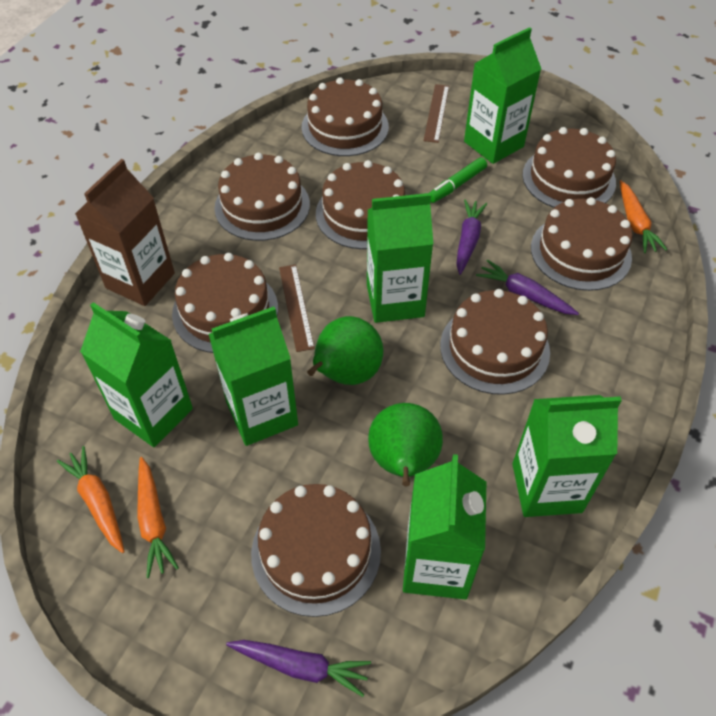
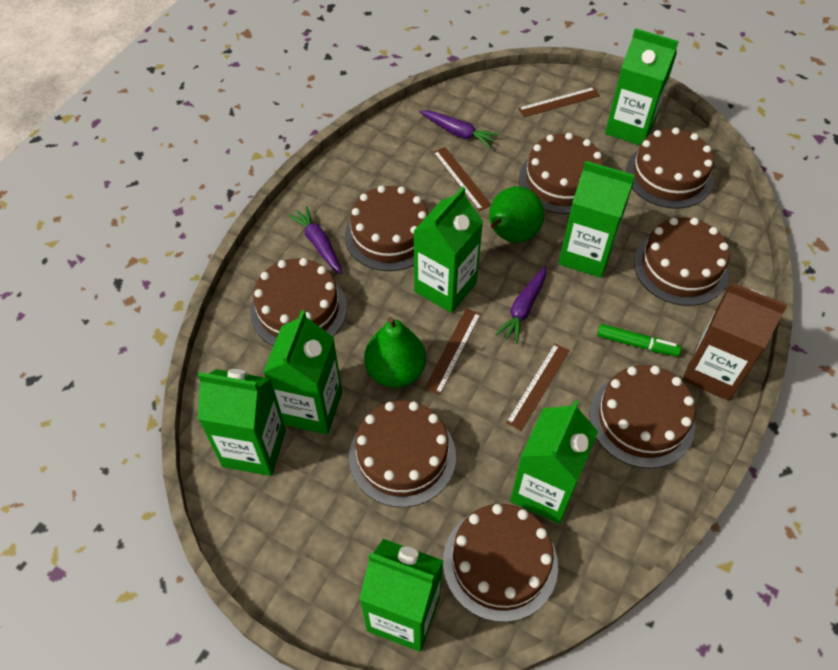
brown ruler: [279,265,315,352] [424,84,449,143] = 2 -> [424,308,481,395] [433,147,491,211] [506,343,570,431] [518,87,600,117] = 4
green carton: [80,302,193,447] [209,306,298,446] [367,193,433,323] [403,454,486,599] [464,27,541,164] [512,395,622,517] = 6 -> [197,369,286,476] [263,310,342,435] [359,539,444,652] [413,186,483,313] [510,400,598,524] [559,161,635,278] [605,28,679,145] = 7
orange carrot: [57,446,125,553] [137,457,179,578] [620,180,667,253] = 3 -> none = 0

